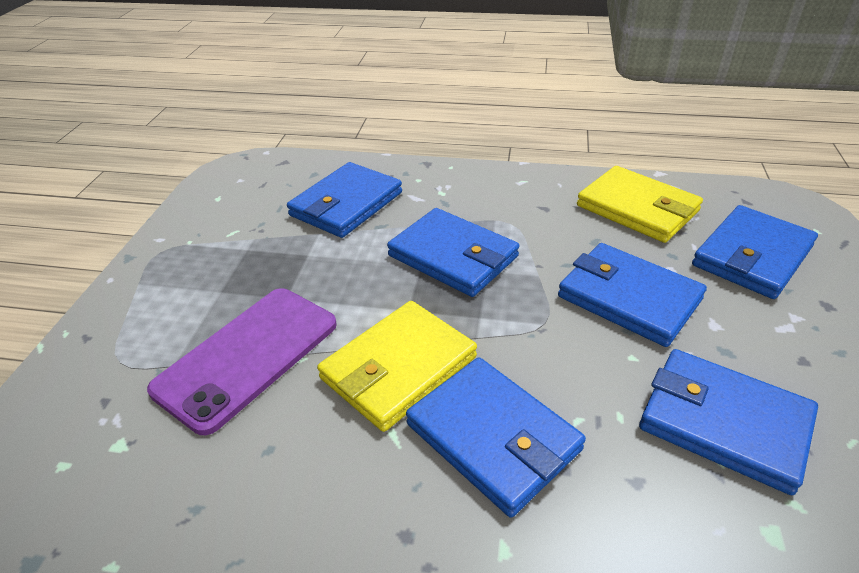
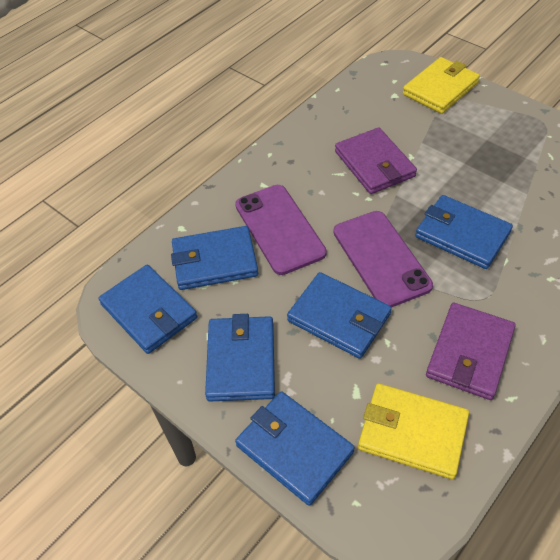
purple phone: [147,288,337,435] = 1 -> [235,185,327,275] [333,211,433,308] = 2
purple wallet: none = 0 -> [335,127,417,194] [426,303,516,400] = 2

